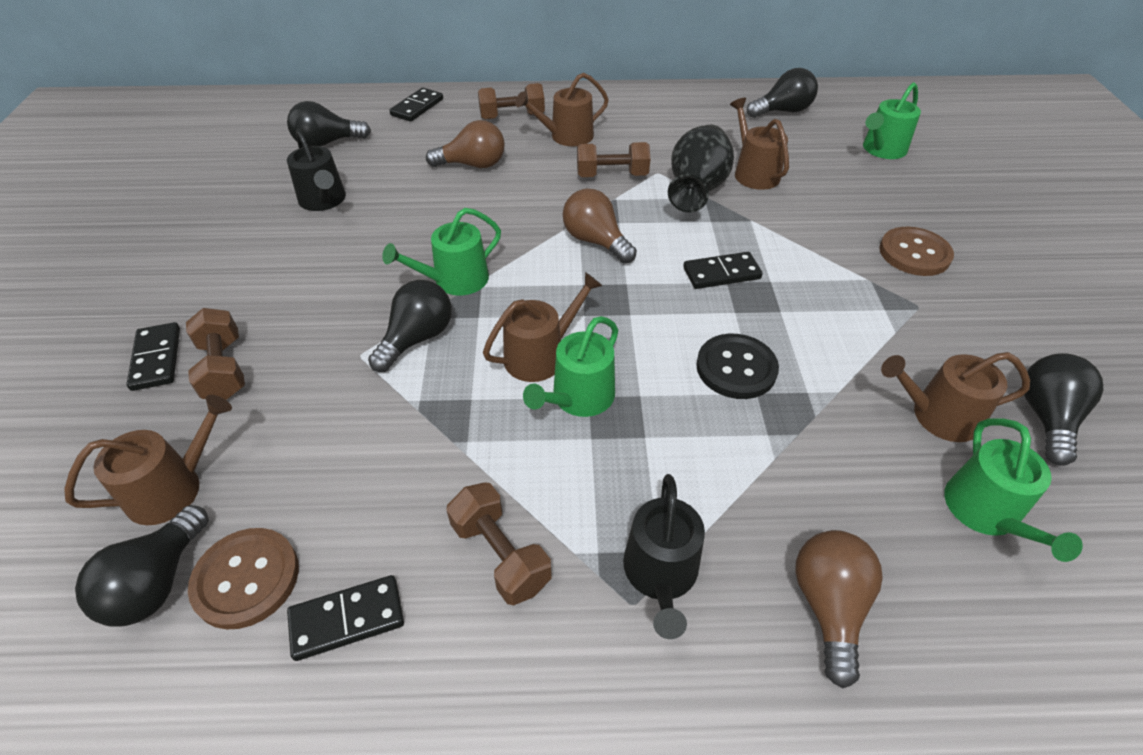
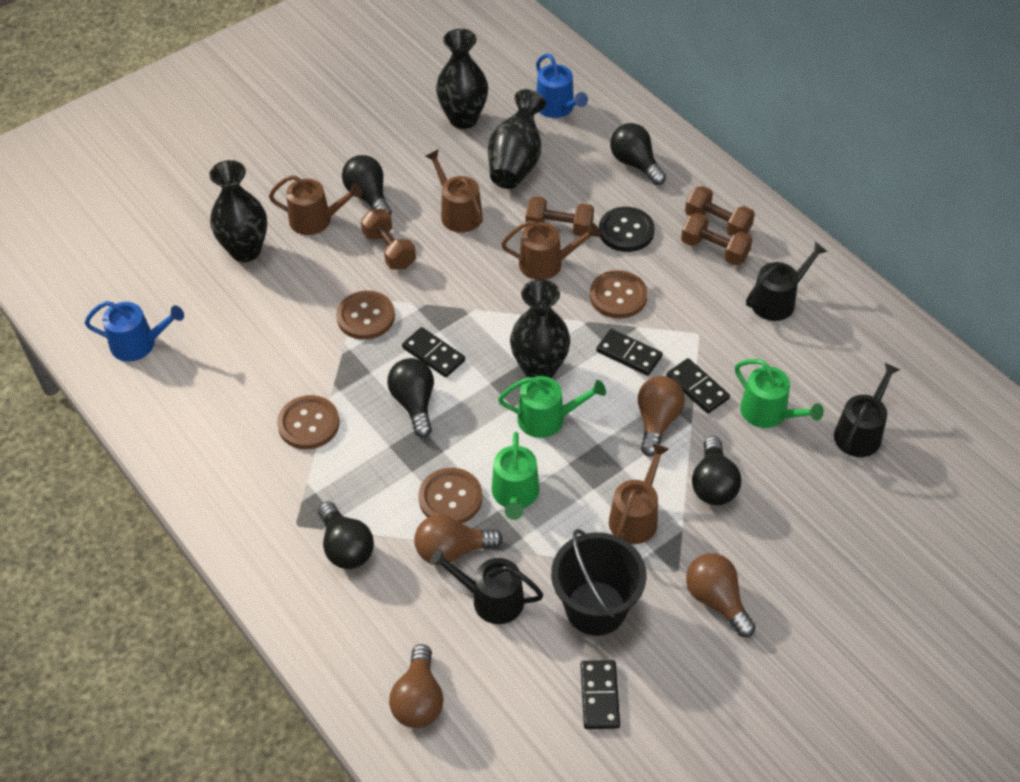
black bucket: none = 0 -> [551,529,647,636] = 1
black vase: [668,125,734,212] = 1 -> [209,160,267,262] [436,29,488,129] [488,89,546,189] [510,279,570,378] = 4
black watering can: [287,128,346,211] [623,474,705,639] = 2 -> [430,549,543,624] [746,242,827,321] [834,363,900,457] = 3
blue watering can: none = 0 -> [85,301,184,362] [536,54,588,118] = 2
brown button: [188,528,299,629] [879,227,954,276] = 2 -> [277,395,340,449] [336,291,395,340] [418,468,482,523] [590,270,648,319] = 4
brown light bulb: [426,120,505,168] [563,188,637,264] [795,530,883,688] = 3 -> [389,644,444,728] [414,515,503,565] [638,376,685,457] [686,553,756,637] = 4
brown watering can: [64,395,232,525] [483,272,602,382] [515,73,609,146] [730,98,789,190] [881,352,1030,442] = 5 -> [269,175,362,235] [426,149,483,233] [501,221,600,280] [609,443,669,544] = 4
green watering can: [382,208,501,296] [523,316,618,417] [863,82,921,159] [944,418,1083,562] = 4 -> [491,432,539,520] [498,376,606,438] [735,359,824,428] = 3

